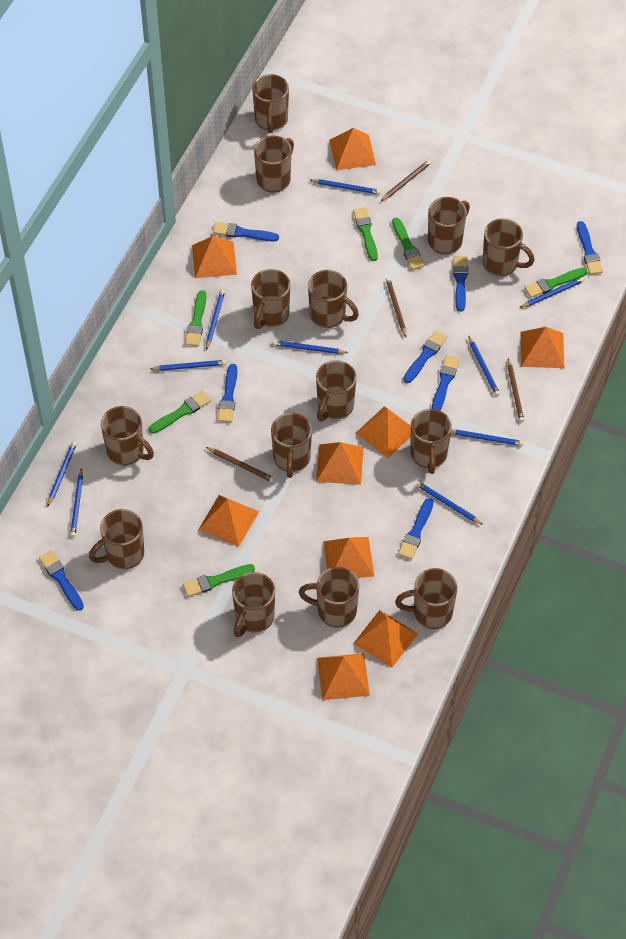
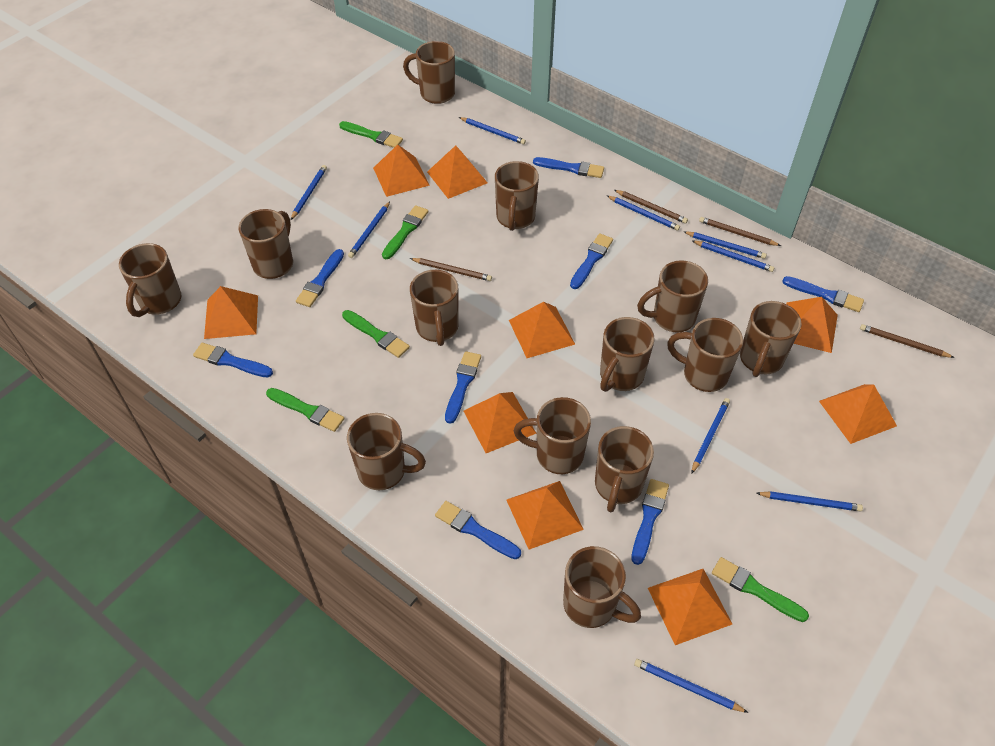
blue pencil: [47,441,77,507] [70,468,83,537] [151,360,226,371] [206,289,225,350] [273,340,348,354] [310,179,381,194] [417,482,483,525] [451,430,524,446] [468,336,500,396] [520,277,584,308] = 10 -> [291,165,327,220] [348,202,390,258] [459,117,526,145] [607,196,680,231] [634,659,748,713] [684,231,767,259] [691,398,730,474] [693,241,774,272] [757,491,863,512] = 9
brown mug: [89,509,144,569] [101,406,154,465] [232,572,275,637] [251,269,290,329] [252,74,289,133] [254,136,294,193] [271,413,312,478] [299,567,359,628] [308,270,359,328] [316,360,356,422] [395,568,457,629] [410,409,452,474] [428,197,470,254] [483,219,535,276] = 14 -> [119,243,181,317] [239,209,293,279] [347,413,426,490] [403,41,455,104] [410,270,458,346] [495,161,539,231] [514,397,591,474] [563,546,641,628] [595,426,654,512] [600,317,655,392] [637,260,708,332] [667,318,743,392] [740,301,802,377] = 13
green brush: [149,391,211,434] [183,564,255,597] [185,290,206,346] [353,207,378,261] [392,218,424,270] [524,268,587,298] = 6 -> [266,388,344,432] [339,121,403,148] [342,310,410,358] [382,205,428,259] [712,557,809,622] = 5

